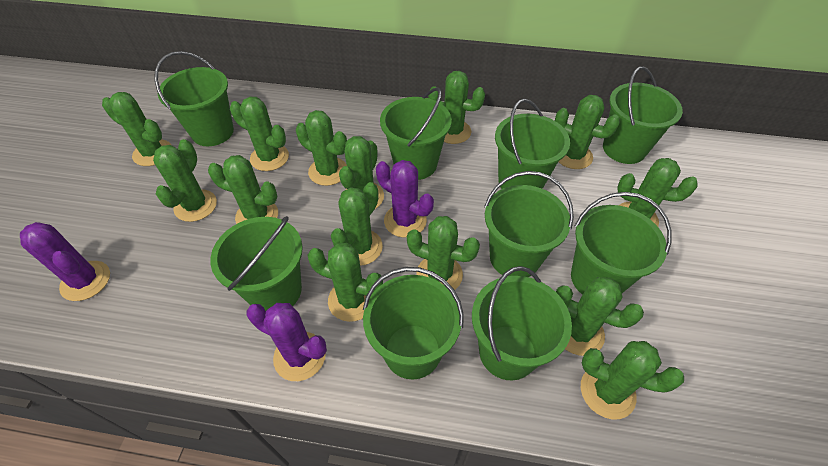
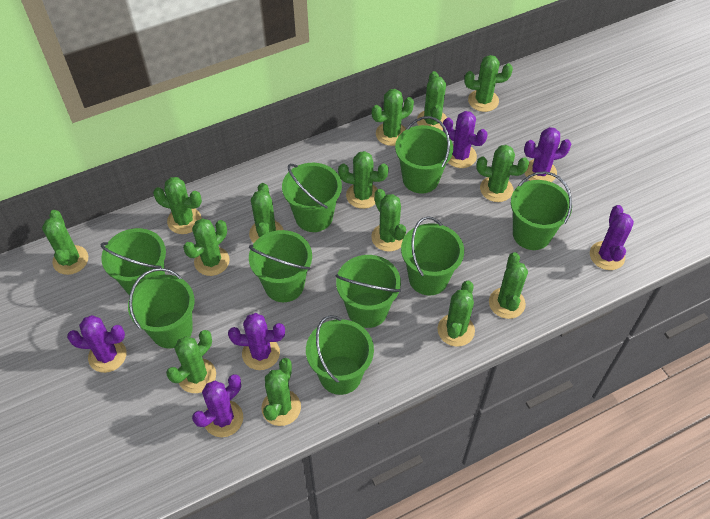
purple cactus: [20,222,110,301] [247,303,327,381] [376,160,434,238] = 3 -> [67,315,127,373] [192,374,243,437] [228,313,285,370] [443,111,487,168] [524,127,571,182] [590,205,634,270] = 6

